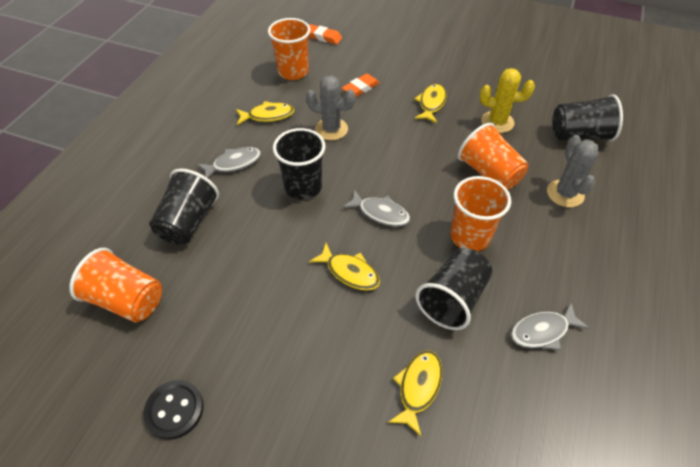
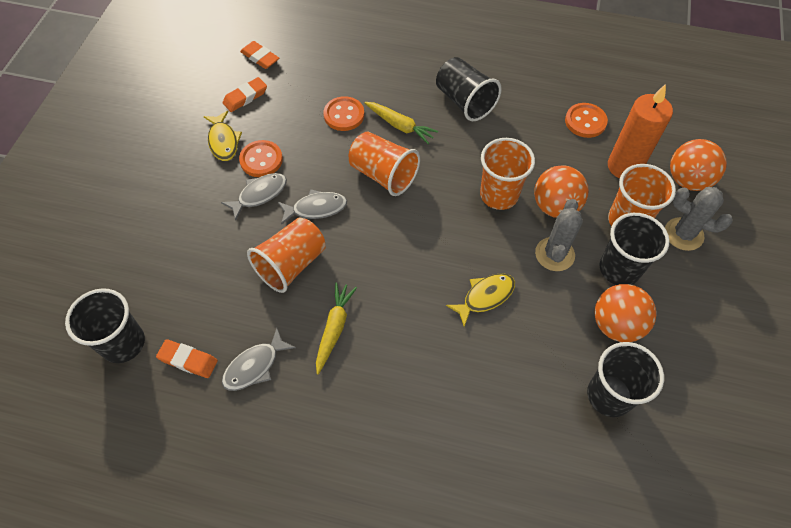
black button: [143,380,204,440] = 1 -> none = 0
orange ball: none = 0 -> [534,165,589,218] [594,284,656,342] [670,139,727,191] = 3
orange button: none = 0 -> [239,140,283,177] [323,96,364,131] [565,103,608,138] = 3
orange candle: none = 0 -> [608,84,673,178] = 1
orange eraser: [309,24,342,45] [342,74,380,98] = 2 -> [156,339,218,378] [223,77,267,112] [240,41,279,69] = 3
yellow cactus: [480,68,535,133] = 1 -> none = 0
yellow carrot: none = 0 -> [316,282,357,375] [364,102,438,144] = 2
yellow fish: [236,101,295,125] [309,243,380,291] [388,350,442,436] [414,84,447,123] = 4 -> [203,111,242,161] [446,273,515,327] = 2

